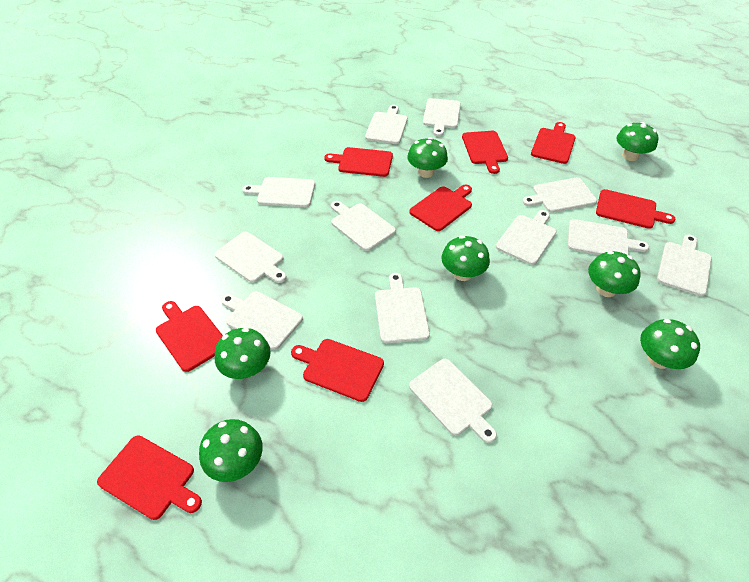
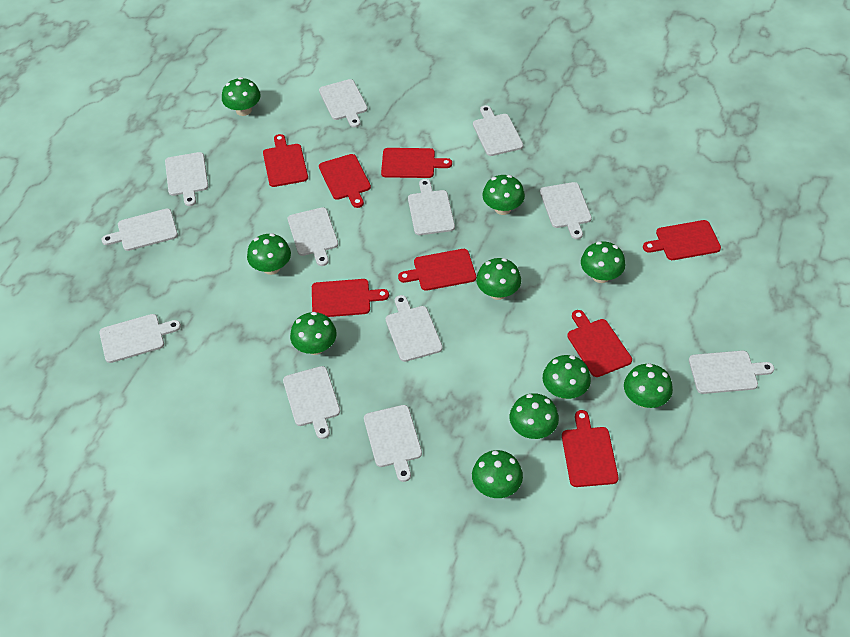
green mushroom: [199,419,263,482] [215,328,271,379] [407,137,448,178] [441,235,490,281] [588,251,641,297] [617,122,659,161] [640,319,700,369] = 7 -> [222,77,261,116] [247,233,291,275] [290,312,337,355] [472,450,523,498] [476,258,521,300] [482,175,525,215] [510,393,559,439] [543,355,591,399] [581,241,625,283] [624,363,673,408] = 10

